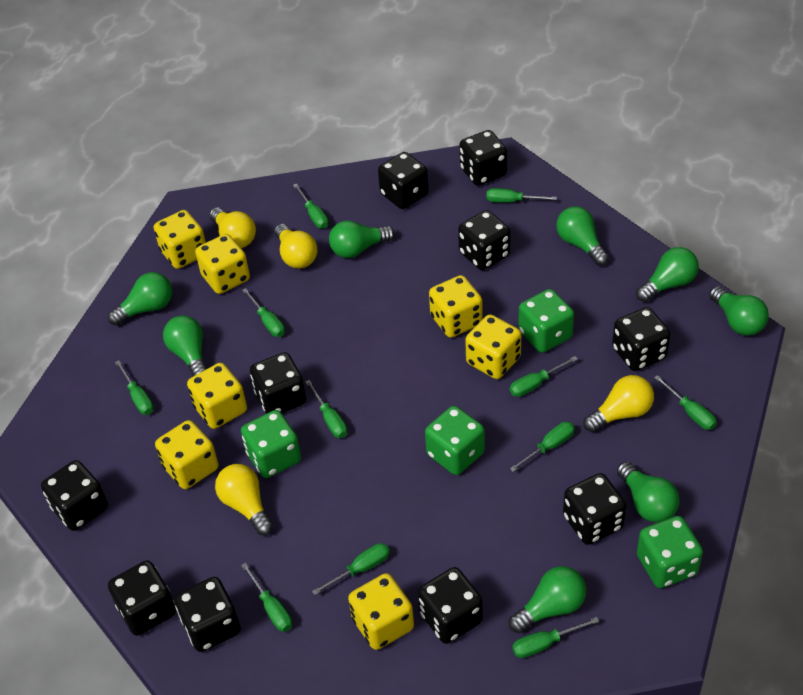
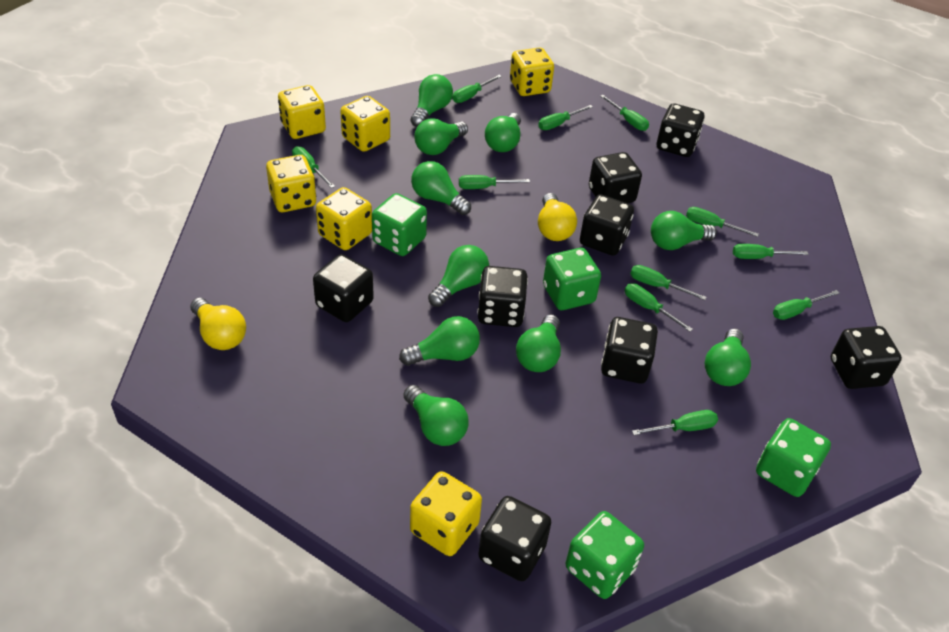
black dice: [41,460,108,531] [108,560,176,636] [174,577,241,652] [250,352,306,414] [378,152,429,209] [418,567,483,644] [458,210,511,270] [459,130,507,186] [563,473,626,545] [612,307,671,371] = 10 -> [313,254,374,322] [477,266,528,327] [478,496,551,581] [580,194,634,256] [589,152,642,203] [601,317,658,383] [657,104,705,157] [831,326,902,389] = 8
green light bulb: [108,272,172,326] [163,316,207,376] [329,220,395,258] [509,566,586,633] [556,206,609,266] [617,461,680,522] [636,247,699,302] [709,286,769,336] = 8 -> [399,316,480,366] [403,385,469,446] [410,74,453,127] [411,161,471,215] [414,118,468,155] [428,245,489,307] [485,113,521,152] [516,314,561,372] [651,211,717,250] [705,329,751,386] = 10
yellow dice: [154,210,206,269] [155,420,218,489] [187,363,247,429] [195,234,250,294] [348,573,414,650] [429,275,483,338] [465,314,521,379] = 7 -> [266,155,316,212] [278,85,326,139] [316,187,372,250] [340,96,390,152] [410,471,482,556] [510,47,554,96] = 6
yellow light bulb: [210,207,256,248] [215,464,273,535] [274,224,318,269] [583,375,654,432] = 4 -> [190,298,246,350] [538,193,577,241] = 2

